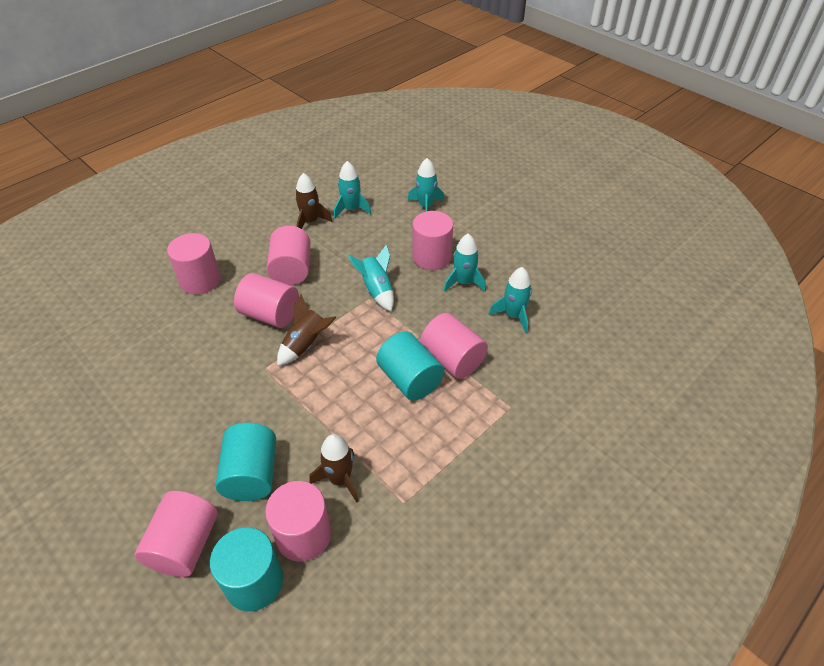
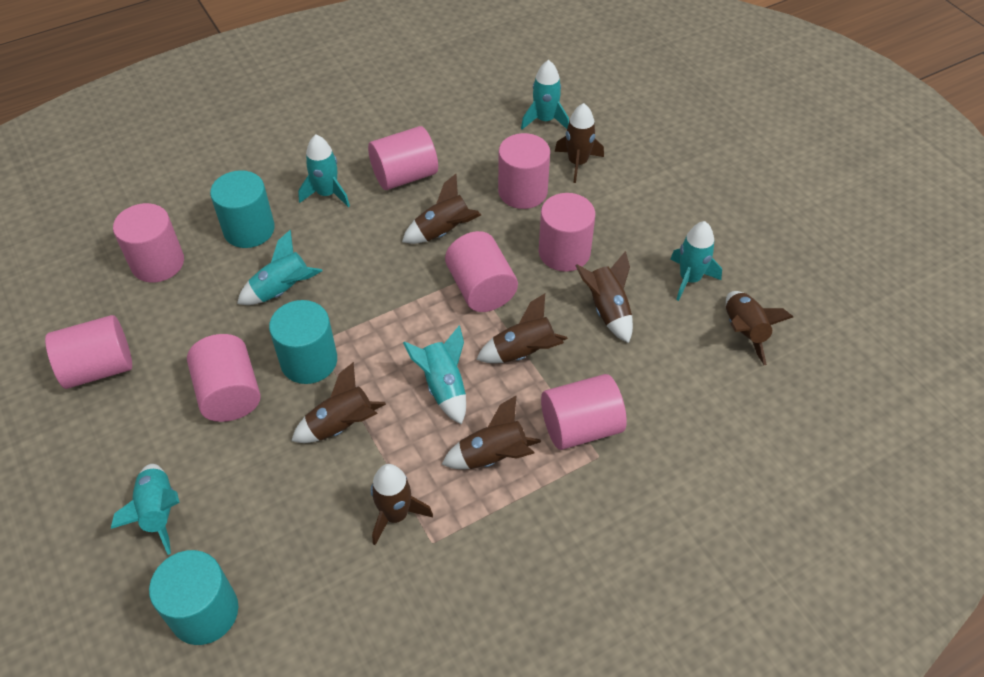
brown rocket: [277,294,336,366] [295,173,332,229] [309,434,359,503] = 3 -> [291,362,386,443] [371,464,433,545] [402,174,481,244] [442,395,541,469] [476,294,568,363] [555,103,604,183] [575,251,633,343] [726,291,793,365] = 8
pink cylinder: [135,491,218,577] [167,233,221,294] [234,273,299,328] [265,481,331,562] [267,226,311,285] [413,211,453,270] [420,313,488,379] = 7 -> [45,315,132,389] [113,203,184,282] [187,334,261,422] [368,126,438,190] [445,231,518,312] [498,133,550,209] [539,193,595,272] [541,374,627,450] = 8
turquoise rocket: [334,161,372,219] [348,245,394,311] [408,158,444,212] [443,234,486,292] [489,267,532,333] = 5 -> [111,464,180,555] [237,230,322,305] [298,134,350,207] [403,325,466,424] [521,60,569,129] [670,221,722,301] = 6

